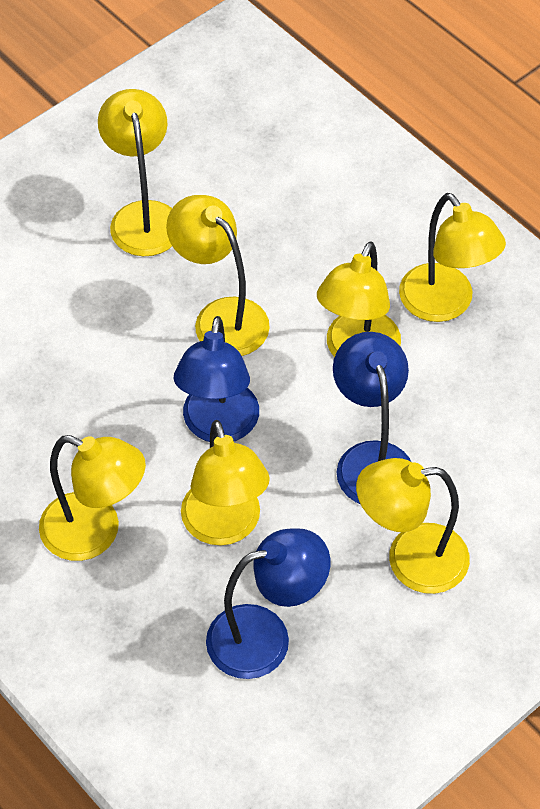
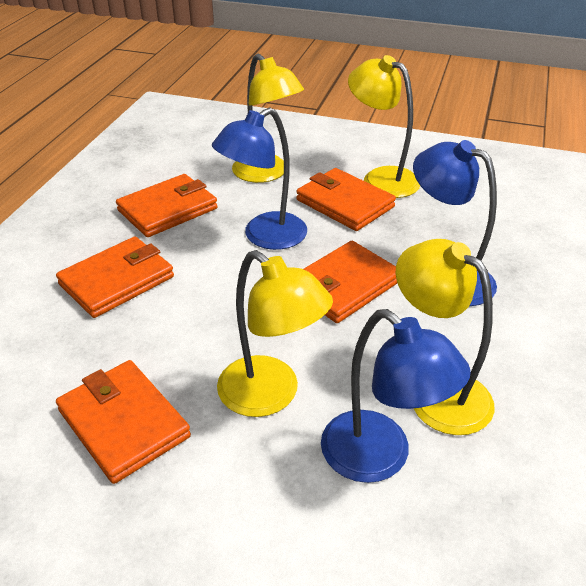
orange wallet: none = 0 -> [56,237,174,318] [56,360,191,484] [116,174,218,237] [296,168,396,231] [304,241,397,323] = 5
yellow lamp: [39,435,146,561] [98,89,172,256] [166,195,270,356] [181,420,270,545] [317,242,401,357] [356,458,470,594] [399,193,506,322] = 7 -> [217,250,333,417] [232,53,304,183] [348,55,420,198] [396,239,494,435] = 4

